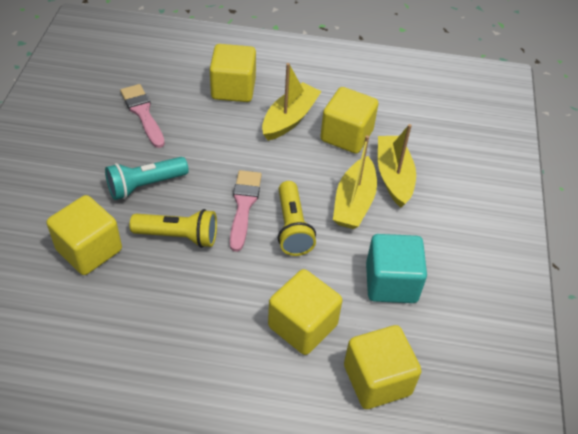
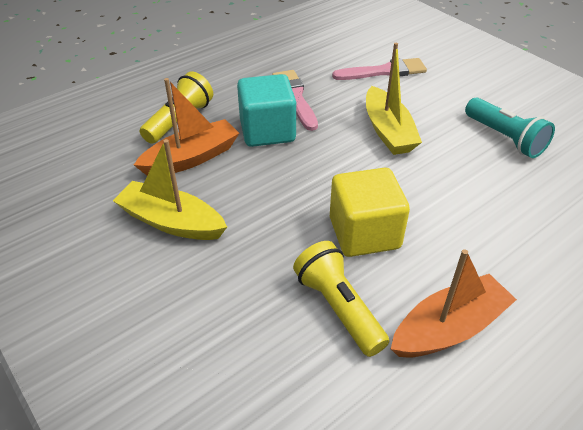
orange boat: none = 0 -> [134,78,239,175] [391,249,517,357] = 2
yellow boat: [262,63,322,141] [333,135,377,229] [378,124,416,208] = 3 -> [113,139,227,240] [366,43,422,155] = 2
yellow cube: [47,195,122,275] [210,44,256,102] [268,269,342,355] [320,87,378,154] [344,325,422,409] = 5 -> [330,168,410,257] = 1

